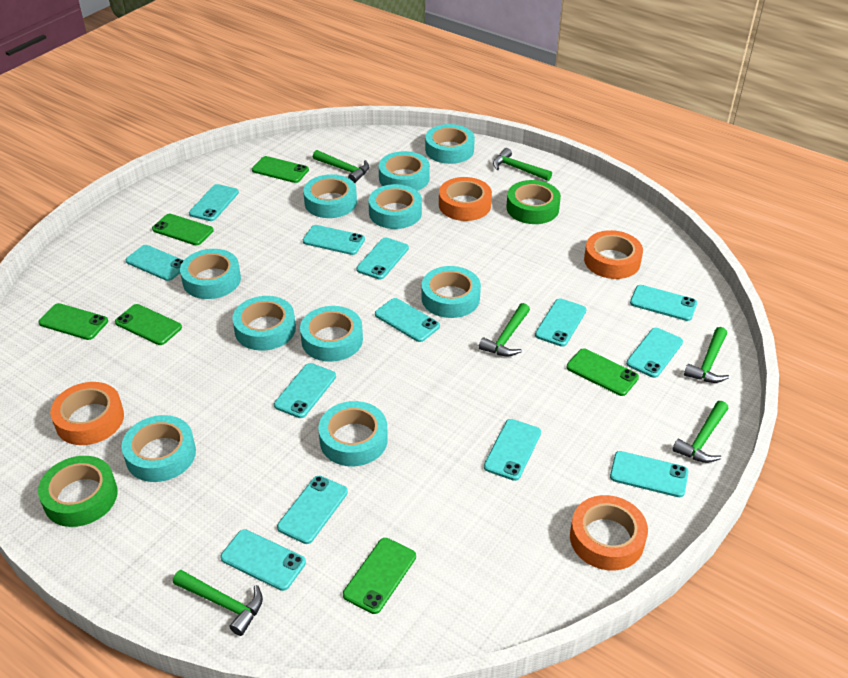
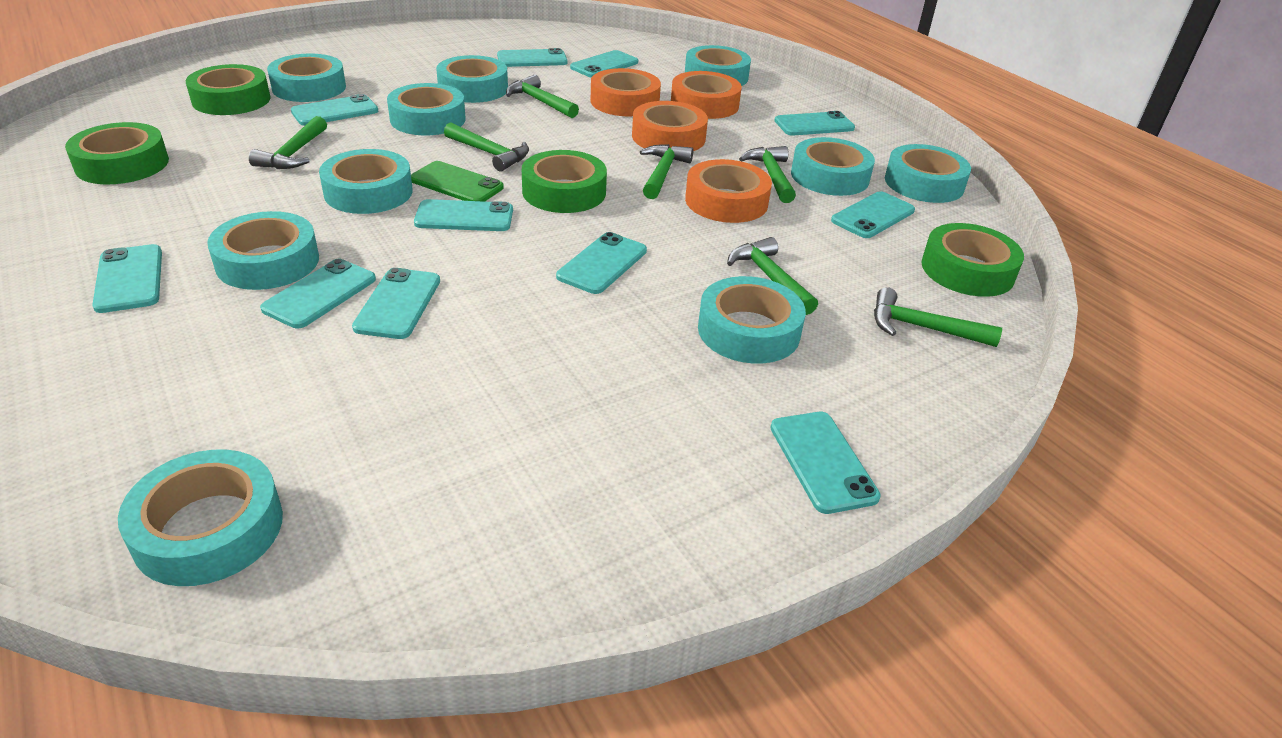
green hammer: [173,570,263,636] [313,150,369,183] [479,303,530,356] [493,148,552,181] [672,401,728,463] [684,327,729,383] = 6 -> [249,116,327,169] [444,122,529,171] [506,75,579,118] [640,144,693,199] [727,237,818,315] [739,146,796,203] [874,287,1002,347] = 7
green phone: [38,303,108,340] [115,304,182,345] [152,214,214,245] [252,156,309,183] [343,538,416,614] [567,349,639,396] = 6 -> [411,161,504,202] = 1
green tape: [38,456,118,527] [506,180,561,224] = 2 -> [65,122,169,184] [186,64,271,115] [522,150,607,213] [921,223,1024,297] = 4
turquoise phone: [126,245,184,281] [189,184,239,221] [221,529,306,591] [274,363,336,418] [277,476,348,544] [303,225,365,255] [356,238,409,280] [375,298,440,342] [484,419,541,481] [535,298,586,347] [610,451,688,497] [626,328,683,378] [630,285,697,321] = 13 -> [92,244,162,313] [260,259,376,328] [291,94,378,126] [352,268,440,339] [414,199,513,231] [497,48,568,67] [556,232,647,294] [570,50,638,78] [770,412,881,514] [774,111,855,136] [831,191,915,238] = 11

